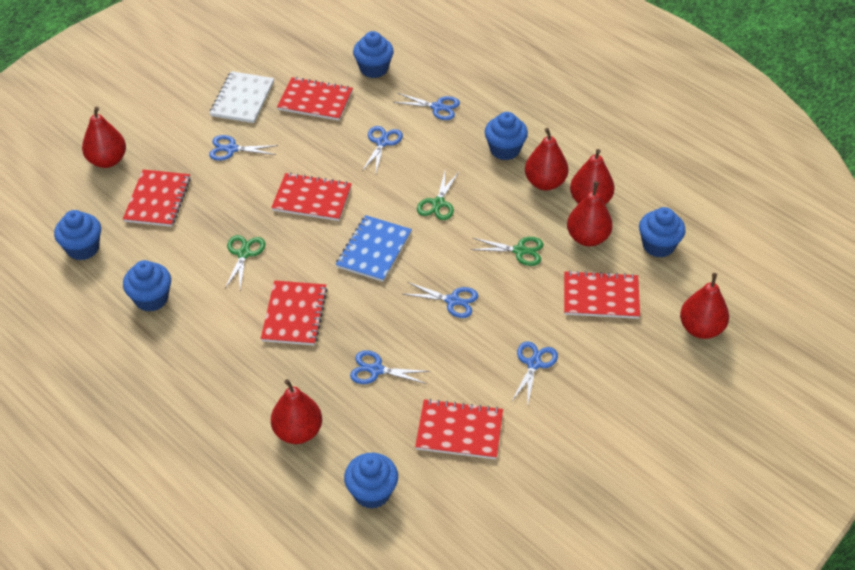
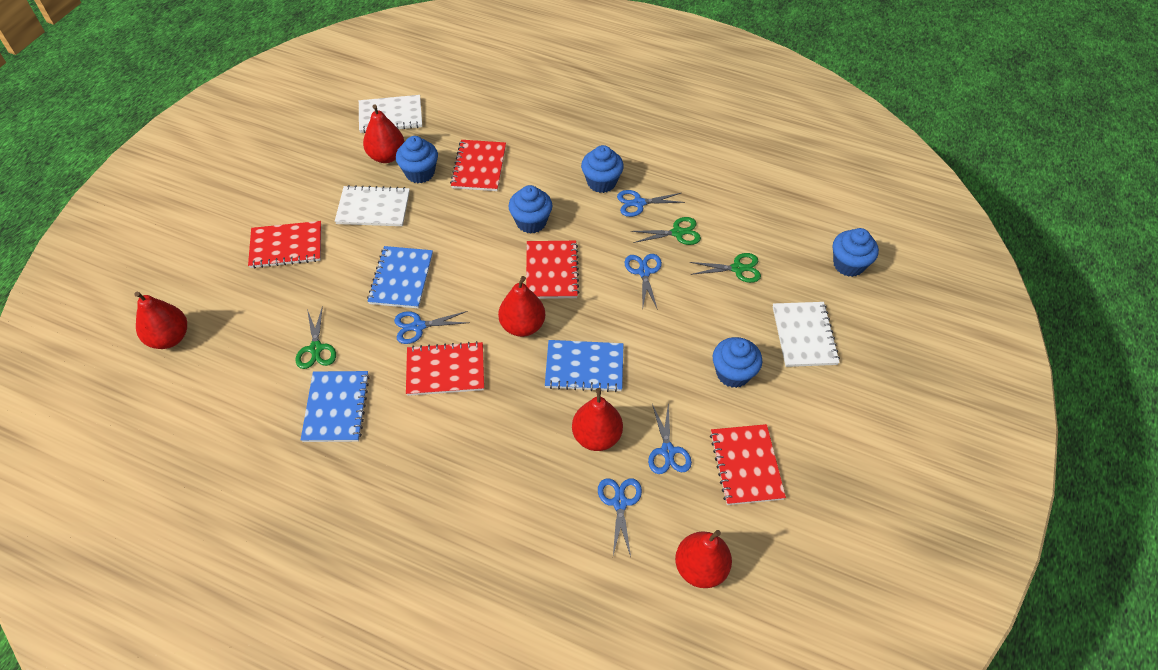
blue cupcake: [54,210,101,260] [123,260,171,312] [344,453,398,509] [353,31,394,78] [485,112,528,160] [639,207,686,258] = 6 -> [396,136,438,183] [509,185,552,233] [581,145,624,193] [713,337,762,388] [833,228,879,277] = 5
blue notebook: [336,215,412,282] = 1 -> [301,371,370,442] [367,246,433,309] [545,340,623,392] = 3
blue scissors: [209,135,278,161] [350,350,430,384] [362,126,403,172] [393,93,460,120] [403,282,478,318] [512,341,558,407] = 6 -> [394,311,469,344] [598,478,642,557] [617,190,685,217] [625,254,662,310] [648,402,692,474] = 5
red notebook: [123,169,191,227] [261,280,327,345] [271,173,352,221] [277,77,353,121] [415,399,503,459] [564,270,640,319] = 6 -> [248,221,322,268] [406,341,484,396] [450,140,506,191] [526,241,579,299] [710,424,786,505] = 5
red pear: [82,107,126,168] [271,379,322,444] [525,128,568,190] [567,181,613,246] [570,149,615,204] [680,273,729,339] = 6 -> [134,292,187,349] [363,104,405,163] [498,276,545,337] [572,388,623,451] [675,530,732,588] = 5
white notebook: [210,71,274,123] = 1 -> [335,185,410,226] [359,95,422,133] [773,302,840,367] = 3

